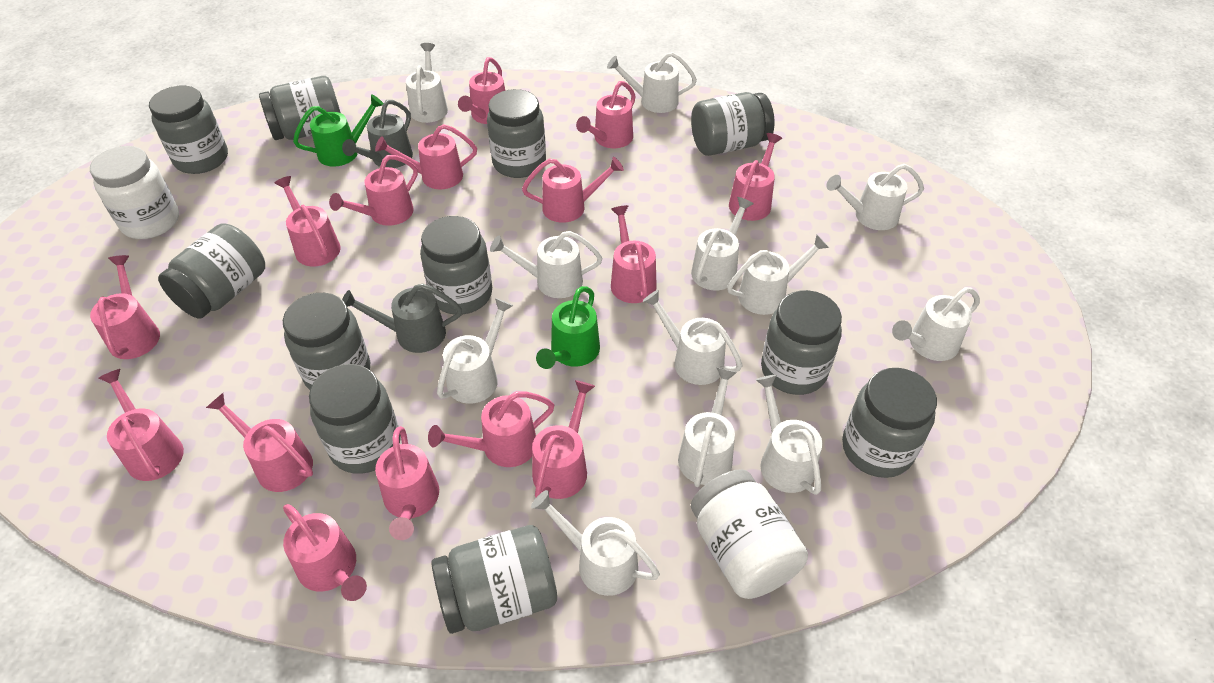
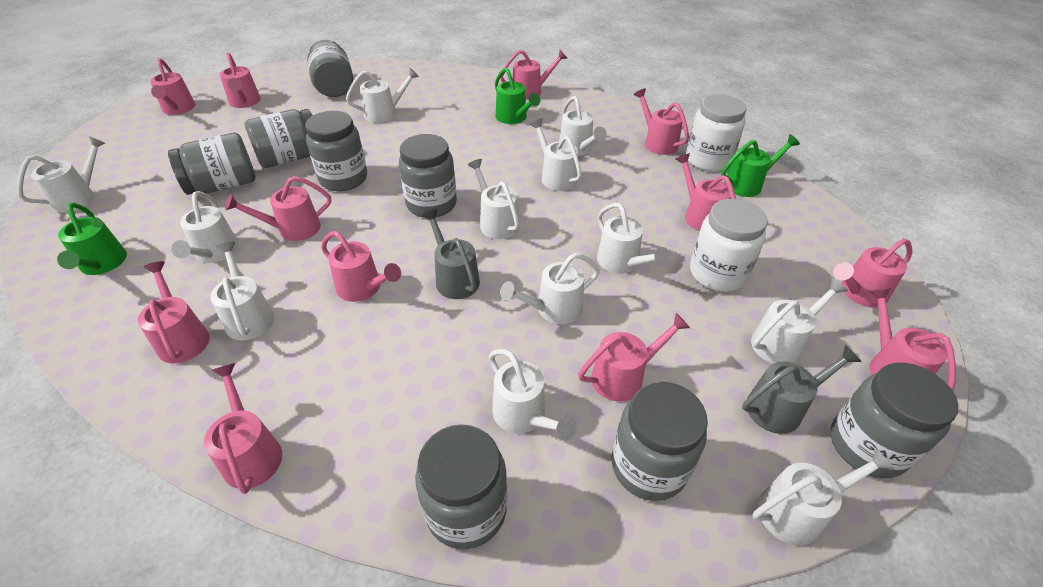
green watering can: [293,94,384,166] [536,286,600,369] = 2 -> [57,202,127,275] [495,68,540,124] [721,134,800,197] = 3
grey jar: [149,86,228,174] [158,223,265,319] [259,76,341,140] [283,293,370,390] [309,364,401,474] [420,216,492,315] [431,525,557,634] [487,89,546,178] [691,92,775,156] [761,290,842,395] [842,368,937,478] = 11 -> [168,133,256,195] [244,109,313,168] [305,111,367,191] [307,40,353,97] [399,134,457,218] [415,424,507,549] [612,382,708,501] [830,363,958,478] = 8
pink watering can: [90,255,160,359] [99,369,184,481] [206,393,313,492] [275,176,341,266] [283,504,367,601] [329,155,418,226] [375,124,477,189] [375,426,439,540] [428,391,554,467] [458,57,505,124] [522,157,624,223] [532,380,595,499] [576,81,636,148] [611,205,657,303] [729,133,782,221] = 15 -> [138,261,210,364] [150,58,196,115] [204,363,282,494] [220,52,261,108] [225,176,331,241] [321,231,401,302] [500,50,567,100] [578,313,690,402] [634,88,689,155] [675,153,736,231] [833,238,912,308] [869,288,956,392] = 12

